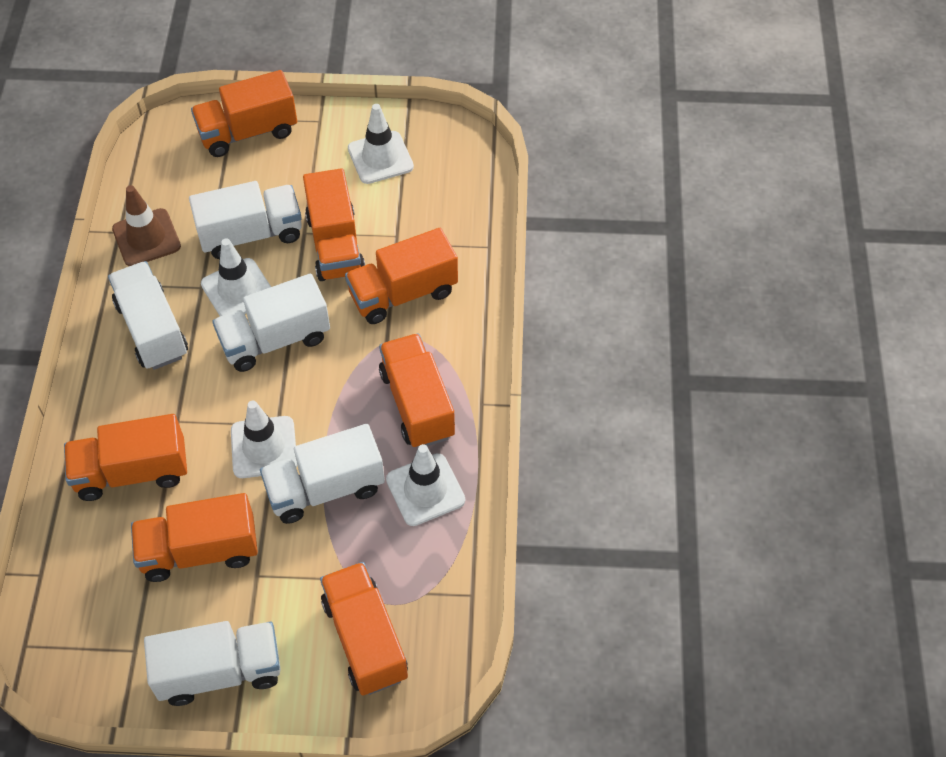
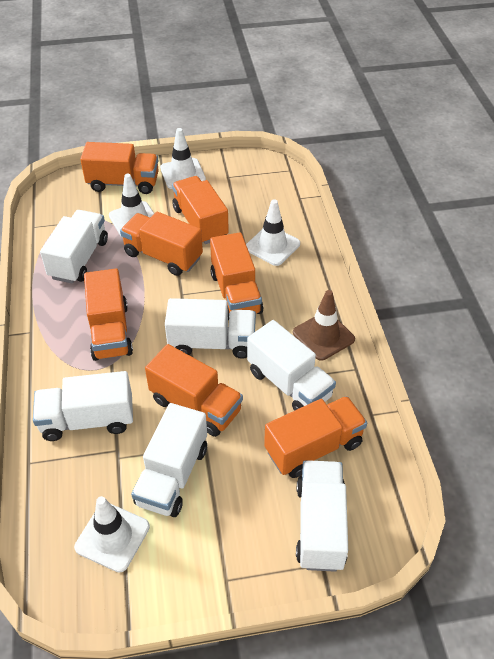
white truck: [108,261,188,370] [144,621,281,706] [189,181,302,259] [212,274,330,372] [260,424,385,524] = 5 -> [33,371,133,441] [40,210,108,283] [131,403,207,517] [165,298,256,359] [247,320,336,411] [296,460,348,572] = 6

